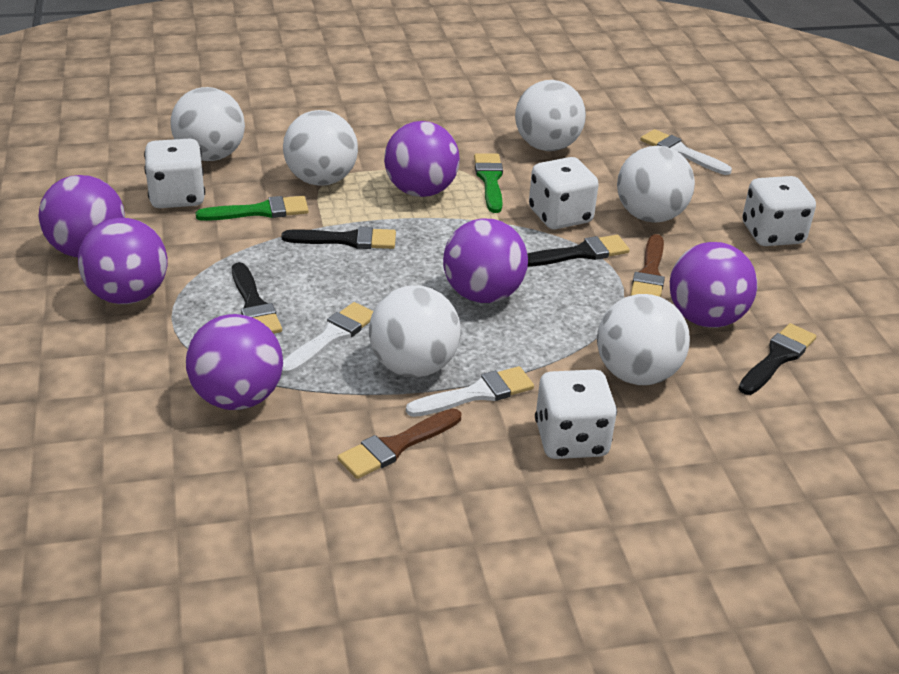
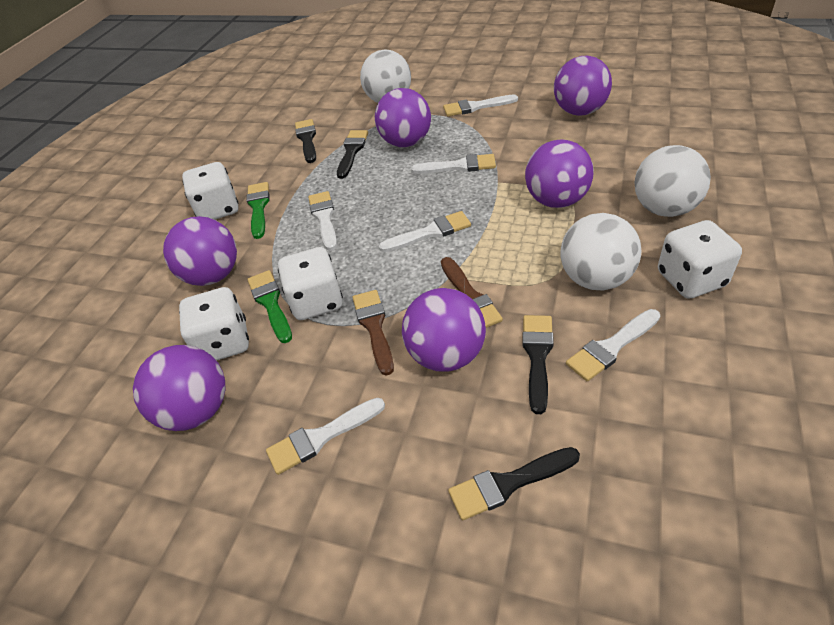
white ball: [170,87,245,161] [283,110,358,186] [369,285,461,377] [515,80,586,151] [597,294,690,385] [617,146,695,223] = 6 -> [360,50,411,103] [560,213,641,290] [634,145,711,217] = 3
white brush: [282,302,373,375] [406,366,534,417] [641,129,732,175] = 3 -> [266,398,385,475] [308,191,337,251] [379,211,471,252] [411,154,496,174] [443,95,518,116] [566,309,660,381] = 6

